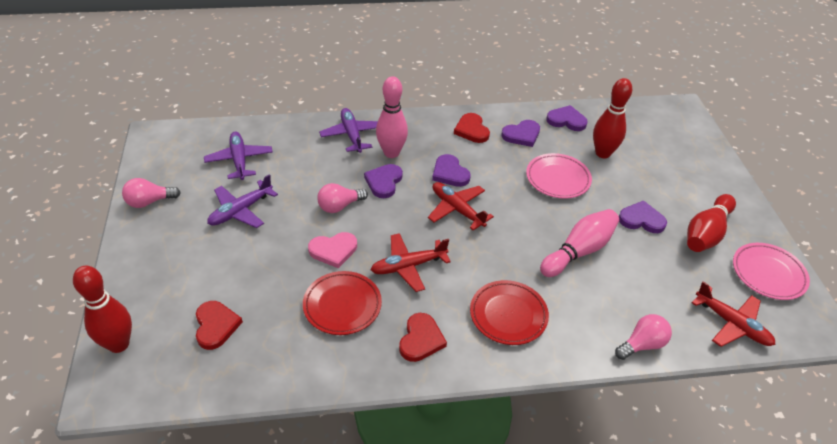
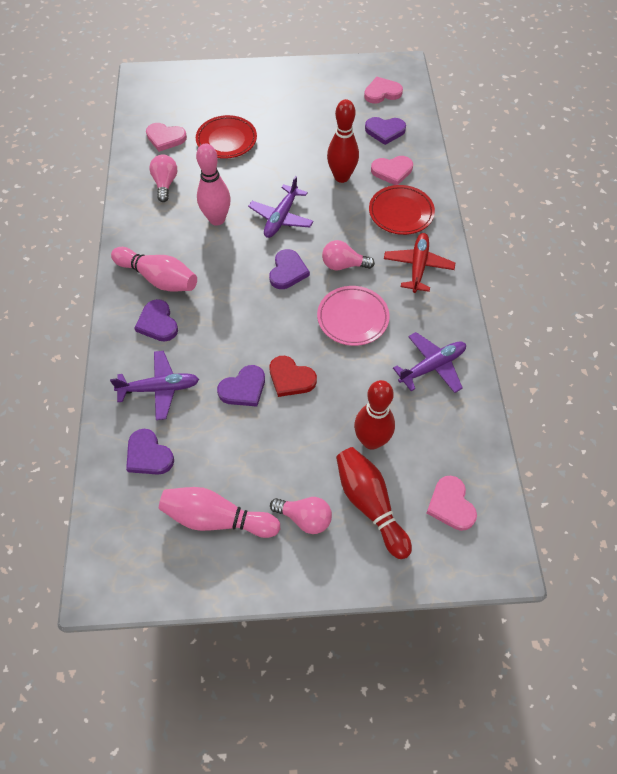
pink bowling pin: [376,76,408,158] [540,209,619,277] = 2 -> [111,247,197,291] [159,487,280,538] [196,144,231,226] = 3
pink heart: [308,232,357,268] = 1 -> [146,123,187,152] [364,77,403,104] [371,156,413,185] [427,475,477,531] = 4
pink plate: [526,153,592,199] [733,243,810,300] = 2 -> [317,286,390,346] = 1
red heart: [196,301,243,350] [399,313,447,362] [454,113,490,143] = 3 -> [269,356,317,397] = 1
red plane: [371,233,451,292] [428,182,494,230] [692,281,775,347] = 3 -> [384,233,455,293] = 1

